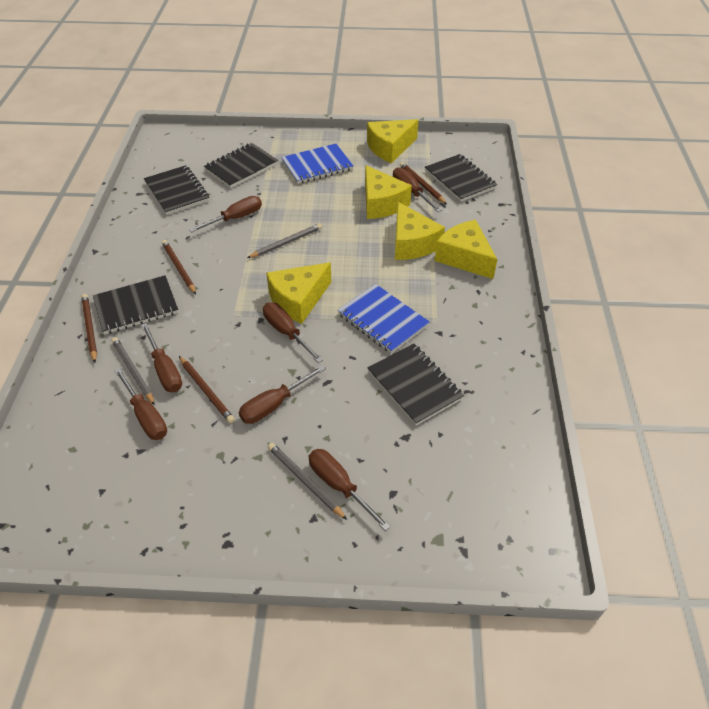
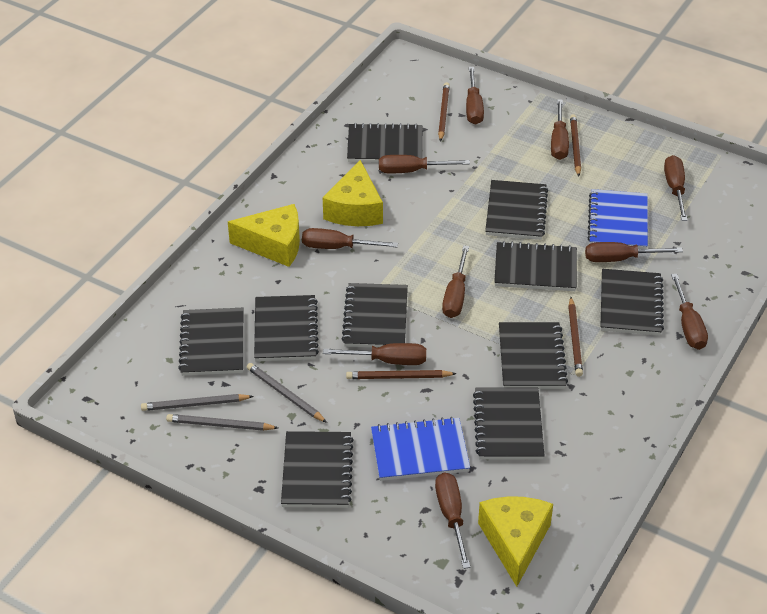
black notebook: [93,275,178,334] [144,165,209,215] [204,143,278,188] [368,344,464,426] [425,154,497,202] = 5 -> [178,308,243,376] [254,295,319,361] [281,431,354,508] [341,283,408,347] [347,123,422,162] [473,387,545,460] [485,180,548,240] [494,241,577,291] [499,322,568,389] [601,269,664,336] = 10
brown screwdriver: [114,368,167,440] [141,323,182,392] [189,196,262,233] [239,365,326,424] [263,302,323,363] [309,449,391,531] [393,167,442,212] = 7 -> [302,228,398,249] [323,343,426,365] [379,155,470,174] [435,472,470,569] [442,245,469,318] [466,67,484,125] [551,99,569,160] [585,242,683,262] [664,155,688,221] [671,274,708,350] = 10
yellow cheese: [266,262,331,324] [365,165,412,219] [367,119,419,163] [395,202,445,260] [435,220,498,279] = 5 -> [228,204,300,267] [323,160,383,226] [478,496,553,587] = 3

